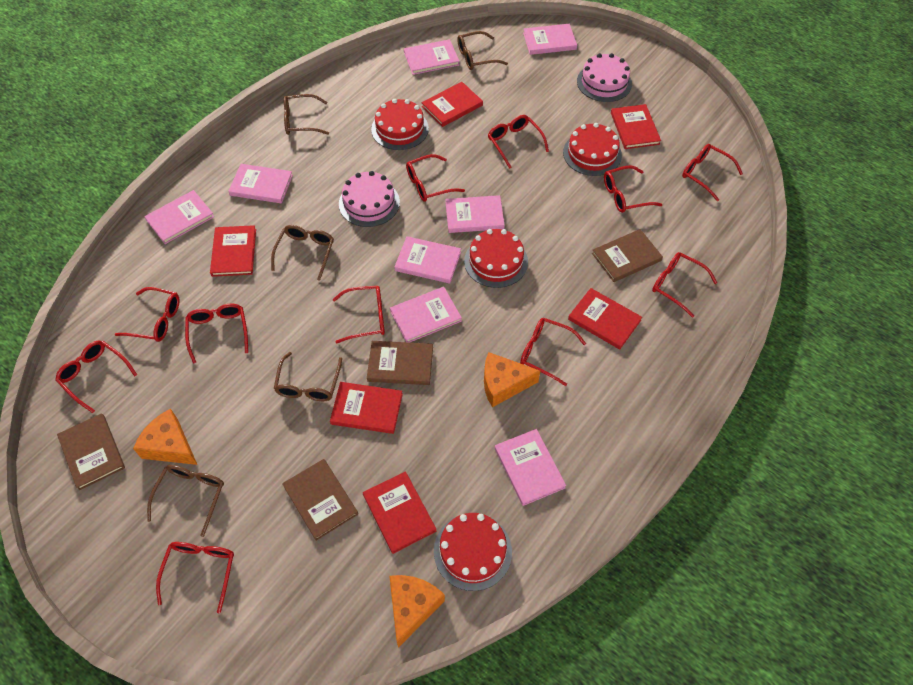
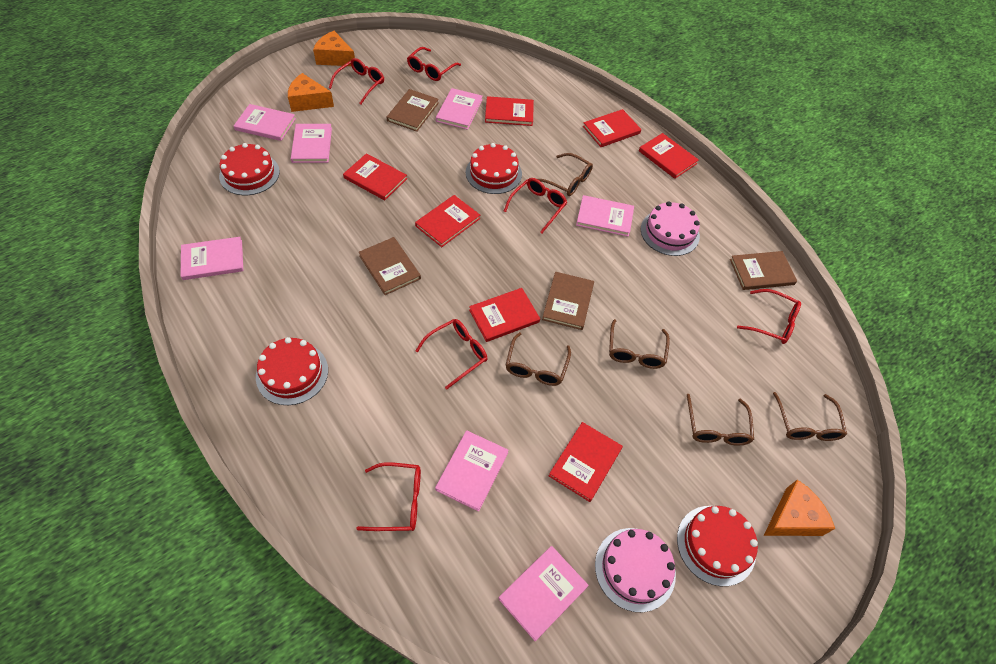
pink book: [144,190,214,244] [228,164,293,204] [390,287,462,343] [394,236,461,284] [404,39,459,75] [445,195,505,233] [495,429,566,506] [523,24,577,55] = 8 -> [181,237,243,280] [234,104,296,141] [291,124,332,163] [435,431,509,512] [436,88,483,130] [498,546,589,641] [576,195,634,237] = 7
red book: [210,225,256,277] [330,382,403,434] [363,471,436,554] [421,82,483,127] [568,288,642,349] [611,104,661,149] = 6 -> [343,153,407,200] [415,195,480,247] [469,288,540,342] [485,96,534,126] [549,422,623,502] [583,109,641,147] [639,133,699,179] = 7
red glasses: [55,340,137,413] [115,287,180,342] [156,542,234,613] [185,303,248,363] [333,286,385,344] [406,154,465,202] [488,115,549,169] [520,318,586,386] [604,165,663,213] [652,252,717,318] [682,144,743,201] = 11 -> [329,58,384,104] [356,462,421,531] [407,47,461,81] [415,319,487,389] [504,178,567,233] [737,289,801,344] = 6

